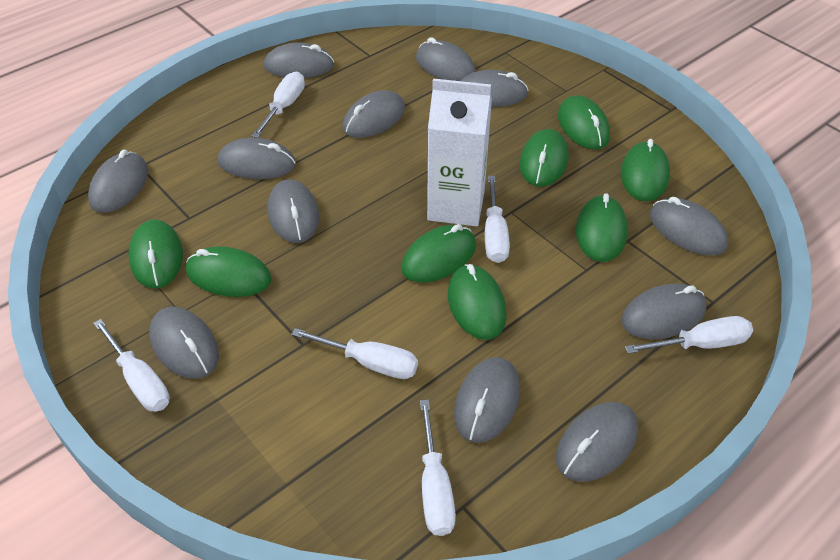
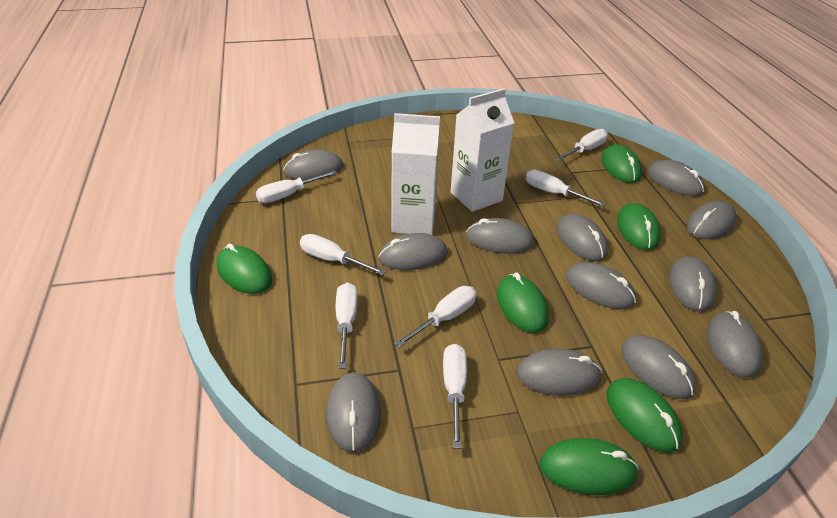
green mouse: [128,220,183,288] [186,246,272,297] [401,224,476,283] [448,264,507,340] [520,129,569,187] [558,95,610,150] [576,193,628,262] [621,139,670,201] = 8 -> [217,243,272,294] [497,272,549,333] [540,438,639,495] [601,144,642,183] [607,378,683,453] [617,203,661,250] = 6
white carton: [427,78,492,226] = 1 -> [391,113,440,235] [451,88,514,212] = 2
white screwdriver: [93,319,170,412] [252,72,305,138] [291,328,418,379] [420,399,456,536] [485,176,510,263] [625,316,753,354] = 6 -> [256,170,337,203] [300,234,386,275] [336,282,358,369] [394,286,477,348] [443,344,467,449] [526,170,606,207] [555,129,608,161] = 7

